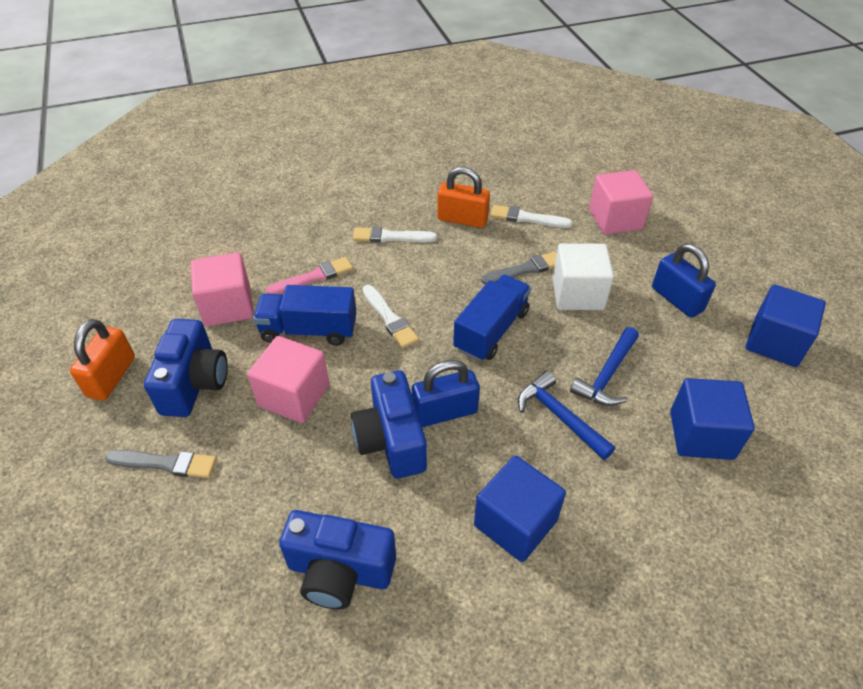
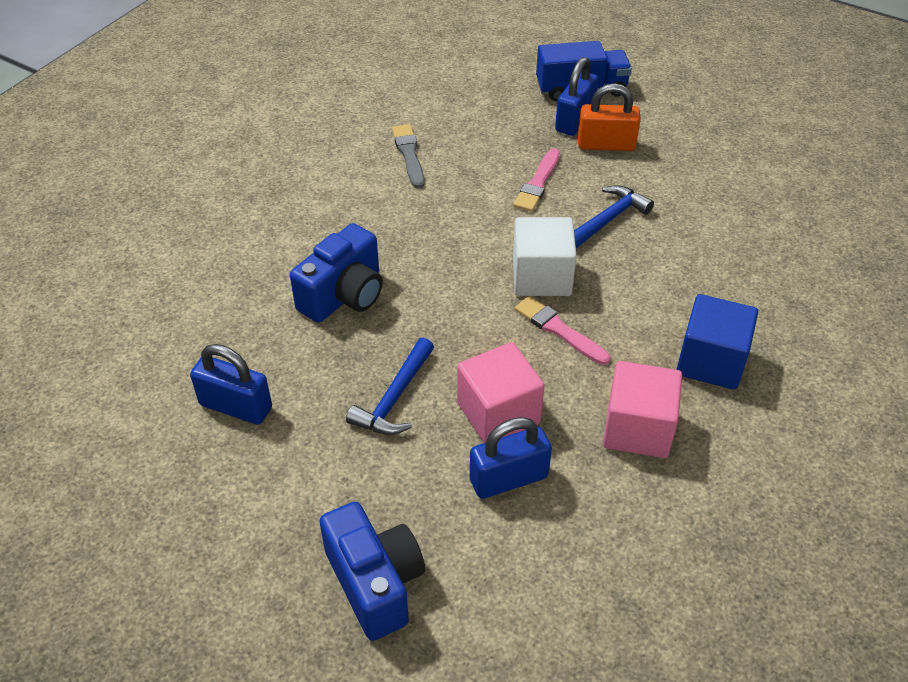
blue camera: [144,319,228,417] [279,510,396,609] [351,370,427,479] = 3 -> [290,223,383,323] [319,502,425,641] = 2
blue cube: [474,456,566,562] [670,378,755,460] [746,285,826,367] = 3 -> [676,294,758,390] = 1
blue padlock: [412,360,480,427] [652,244,716,318] = 2 -> [190,344,272,425] [470,417,552,499] [555,57,599,136] = 3
blue truck: [253,285,356,346] [453,275,531,361] = 2 -> [536,41,632,101] = 1
grey brush: [105,450,217,478] [481,251,557,284] = 2 -> [392,124,425,189] = 1
orange padlock: [70,319,135,401] [437,167,490,228] = 2 -> [578,83,641,151] = 1
pink brush: [266,257,353,294] = 1 -> [513,148,560,212] [515,296,610,365] = 2
pink cube: [191,252,254,327] [247,336,329,423] [589,170,653,235] = 3 -> [457,342,544,443] [603,361,682,458] = 2
white brush: [353,227,437,243] [362,285,419,348] [490,205,573,228] = 3 -> none = 0

